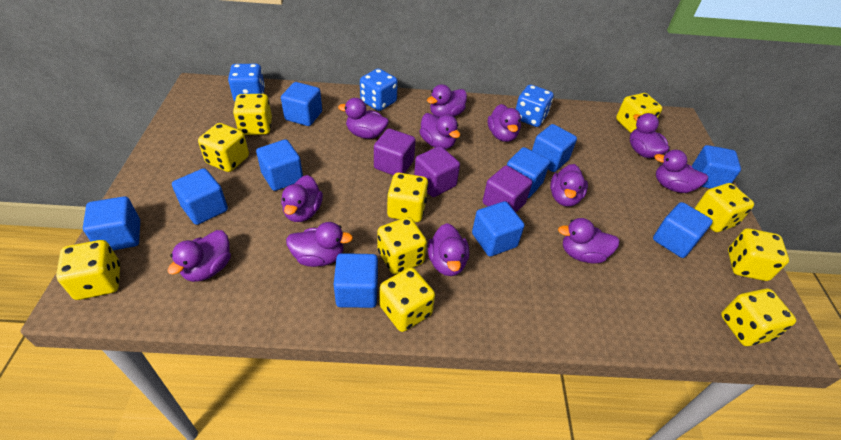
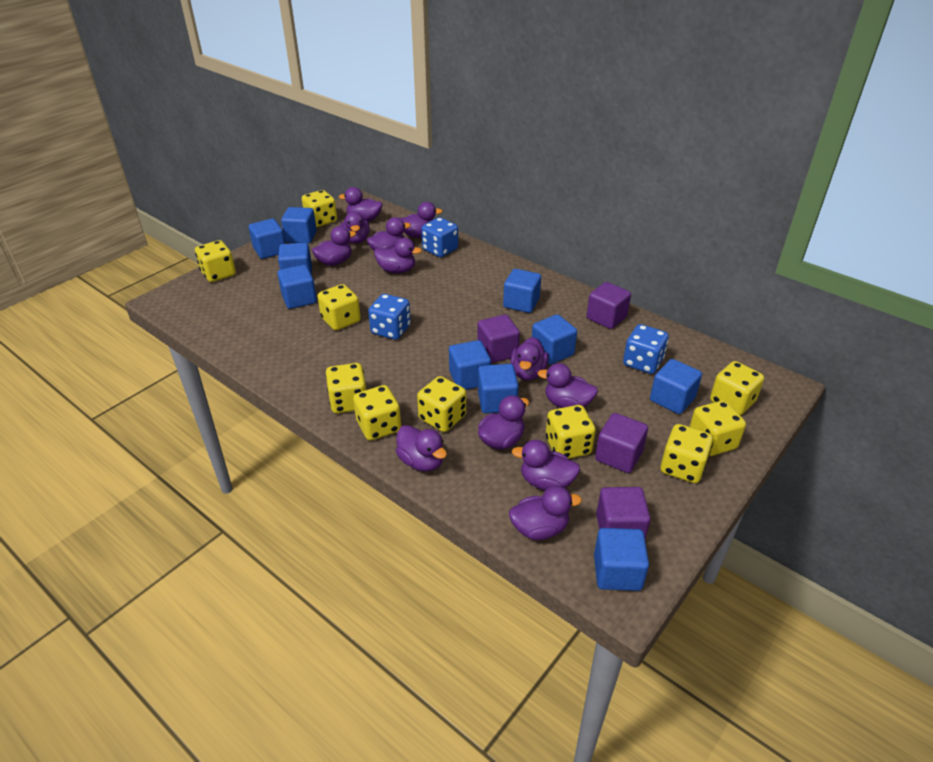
purple cube: [374,128,416,175] [414,146,460,197] [483,165,532,212] = 3 -> [477,314,520,363] [587,282,631,329] [595,413,648,473] [596,487,651,539] = 4

